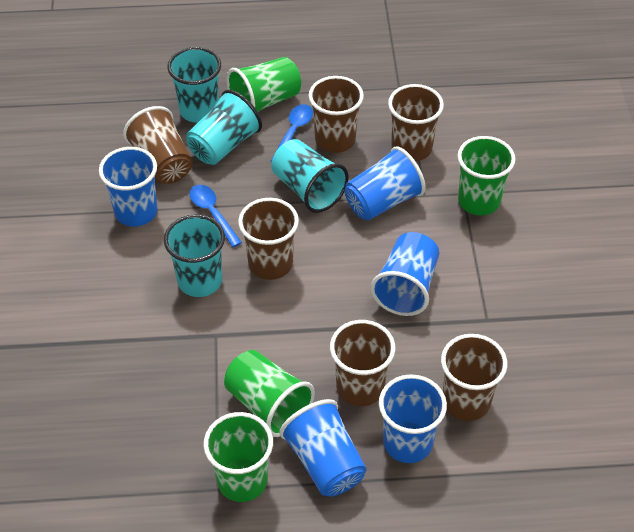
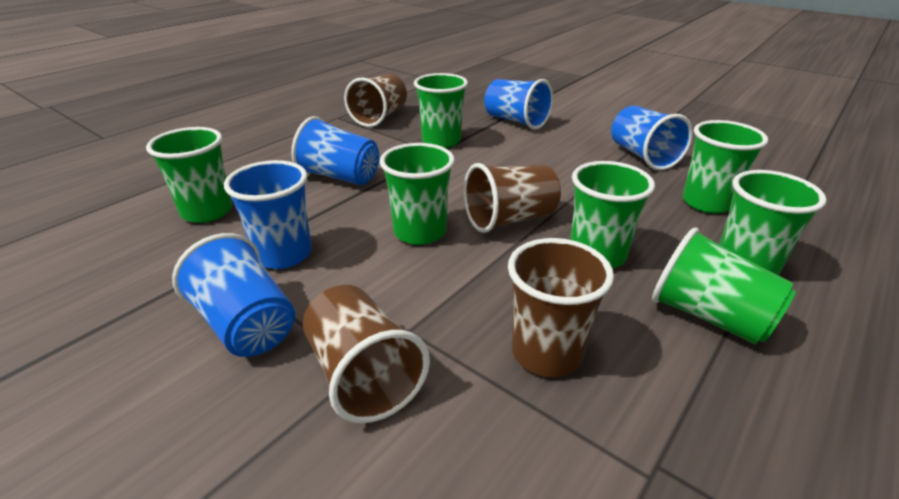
blue spoon: [190,185,242,247] [271,104,313,162] = 2 -> none = 0
brown cup: [123,106,193,184] [238,198,299,280] [309,76,364,153] [330,320,396,406] [388,84,444,161] [441,334,507,421] = 6 -> [303,285,430,423] [344,74,407,127] [464,163,561,233] [508,238,614,377] = 4
green cup: [203,412,273,502] [224,350,315,437] [227,57,301,112] [457,136,515,215] = 4 -> [146,127,232,223] [380,143,455,245] [414,73,468,148] [570,161,655,269] [652,227,796,344] [683,120,768,214] [719,170,827,276] = 7
turquoise cup: [164,214,225,297] [167,47,221,123] [186,90,262,165] [271,139,349,213] = 4 -> none = 0

